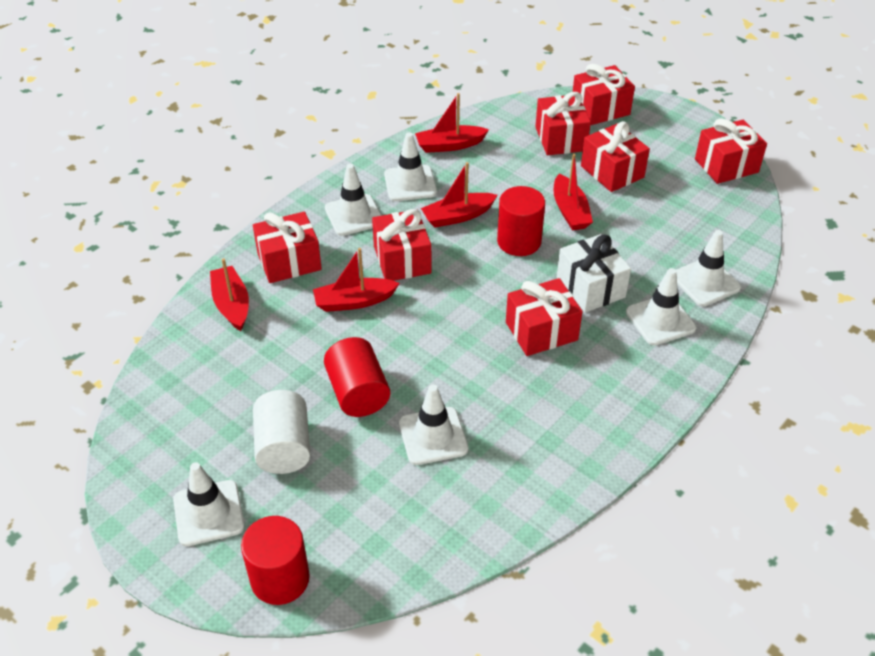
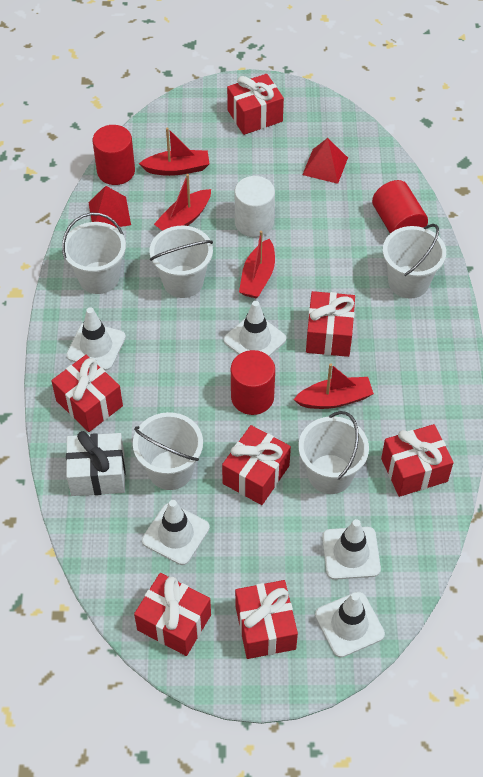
red boat: [210,259,249,331] [313,248,400,312] [415,93,489,153] [421,162,498,228] [554,154,593,230] = 5 -> [139,128,210,176] [154,174,211,231] [239,231,275,299] [293,363,374,409] = 4
red pyramid: none = 0 -> [89,186,131,227] [302,138,348,184] = 2
white bucket: none = 0 -> [62,213,126,294] [133,412,203,490] [150,226,213,298] [298,411,369,494] [383,224,446,299] = 5
white traffic cone: [173,462,245,546] [325,164,382,236] [384,132,437,201] [399,384,469,465] [626,268,696,346] [676,230,741,306] = 6 -> [66,307,126,370] [142,500,210,565] [224,301,286,357] [315,592,385,658] [322,519,381,580] = 5

